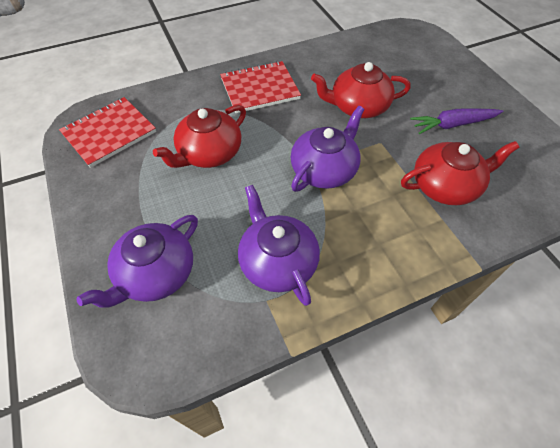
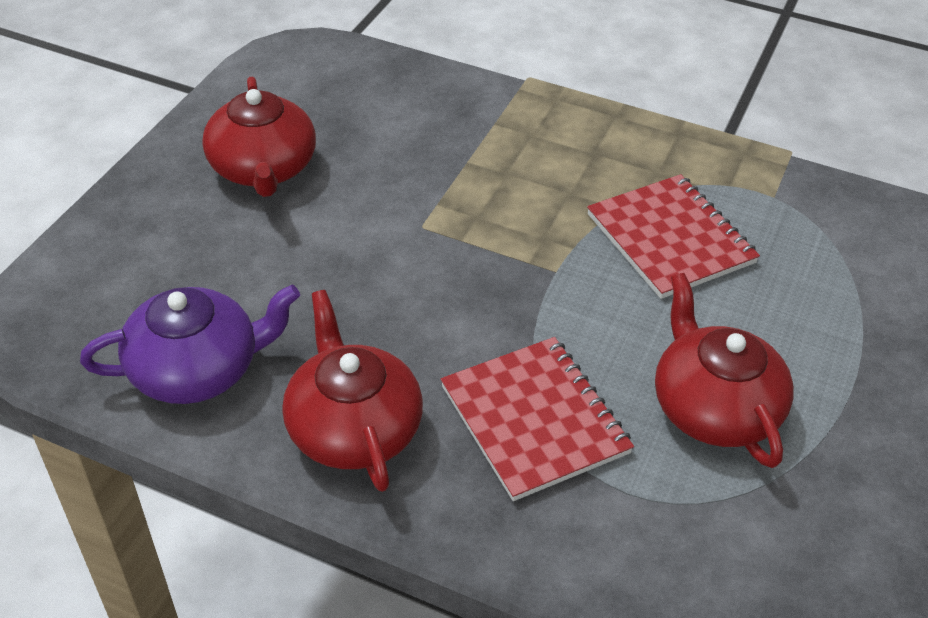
purple carrot: [410,109,503,134] = 1 -> none = 0
purple teapot: [76,215,198,308] [238,185,320,306] [290,106,365,192] = 3 -> [80,285,300,404] = 1

